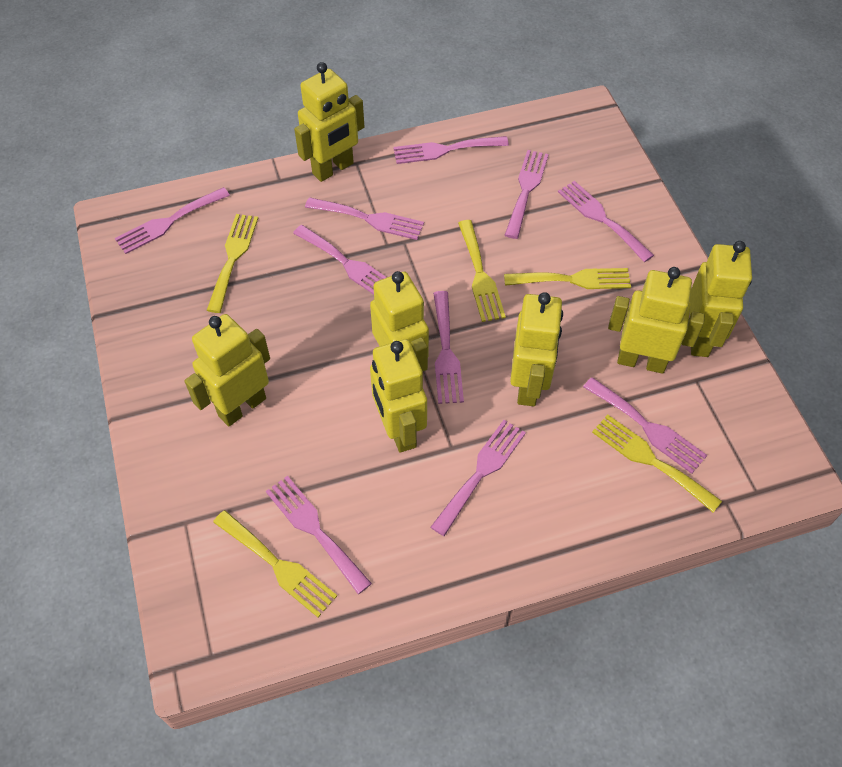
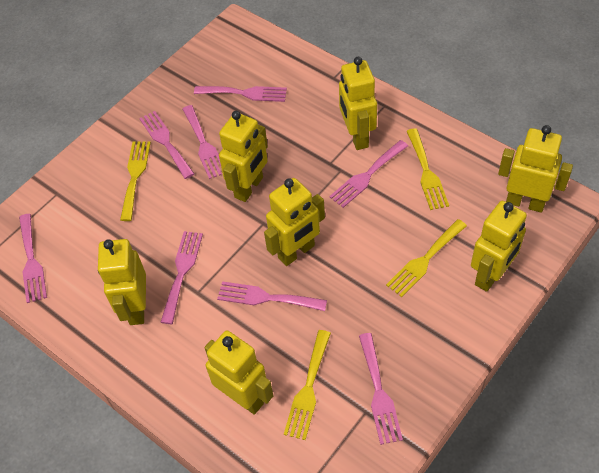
pink fork: [115,187,230,254] [266,476,372,594] [293,225,387,295] [305,197,424,240] [393,136,509,164] [430,420,526,536] [433,291,464,404] [505,150,549,239] [558,181,654,262] [583,377,707,474] = 10 -> [19,214,47,303] [139,111,194,179] [161,231,203,324] [183,105,222,179] [194,86,287,102] [217,281,327,311] [329,140,408,208] [359,333,403,445] = 8
yellow fork: [207,214,258,313] [213,510,337,617] [458,220,506,322] [504,268,631,289] [592,415,722,512] = 5 -> [120,141,151,221] [284,330,331,440] [386,219,467,297] [406,128,449,210] = 4

